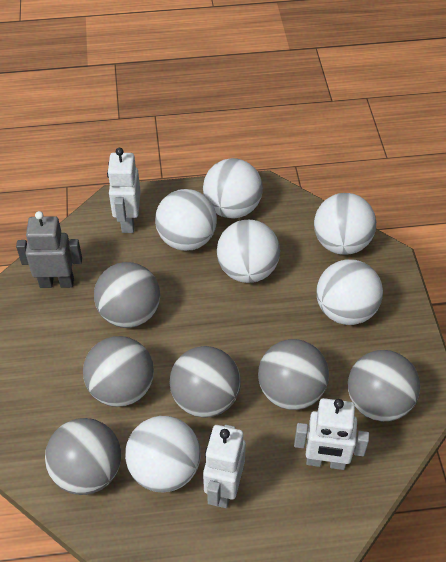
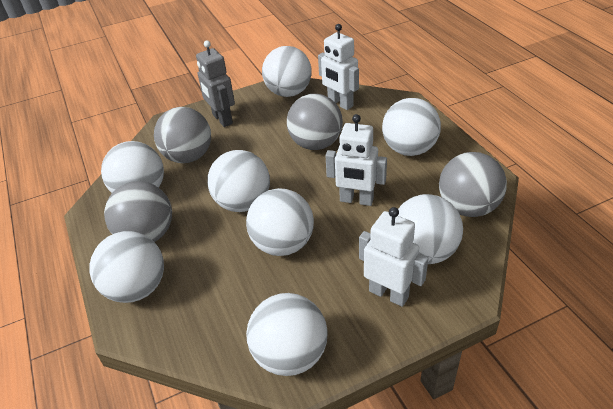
grey ball: [45,418,121,495] [83,336,154,407] [94,262,160,328] [170,346,241,418] [258,339,329,410] [348,350,420,422] = 6 -> [104,181,172,242] [154,107,211,163] [287,94,343,150] [439,152,507,217] = 4
white ball: [125,416,201,493] [155,189,217,251] [203,158,263,219] [217,220,280,283] [314,193,376,255] [317,259,383,325] = 6 -> [89,231,164,303] [101,141,164,193] [207,150,270,212] [246,188,314,256] [246,293,328,376] [262,46,312,97] [382,98,441,156] [398,194,463,264] = 8

